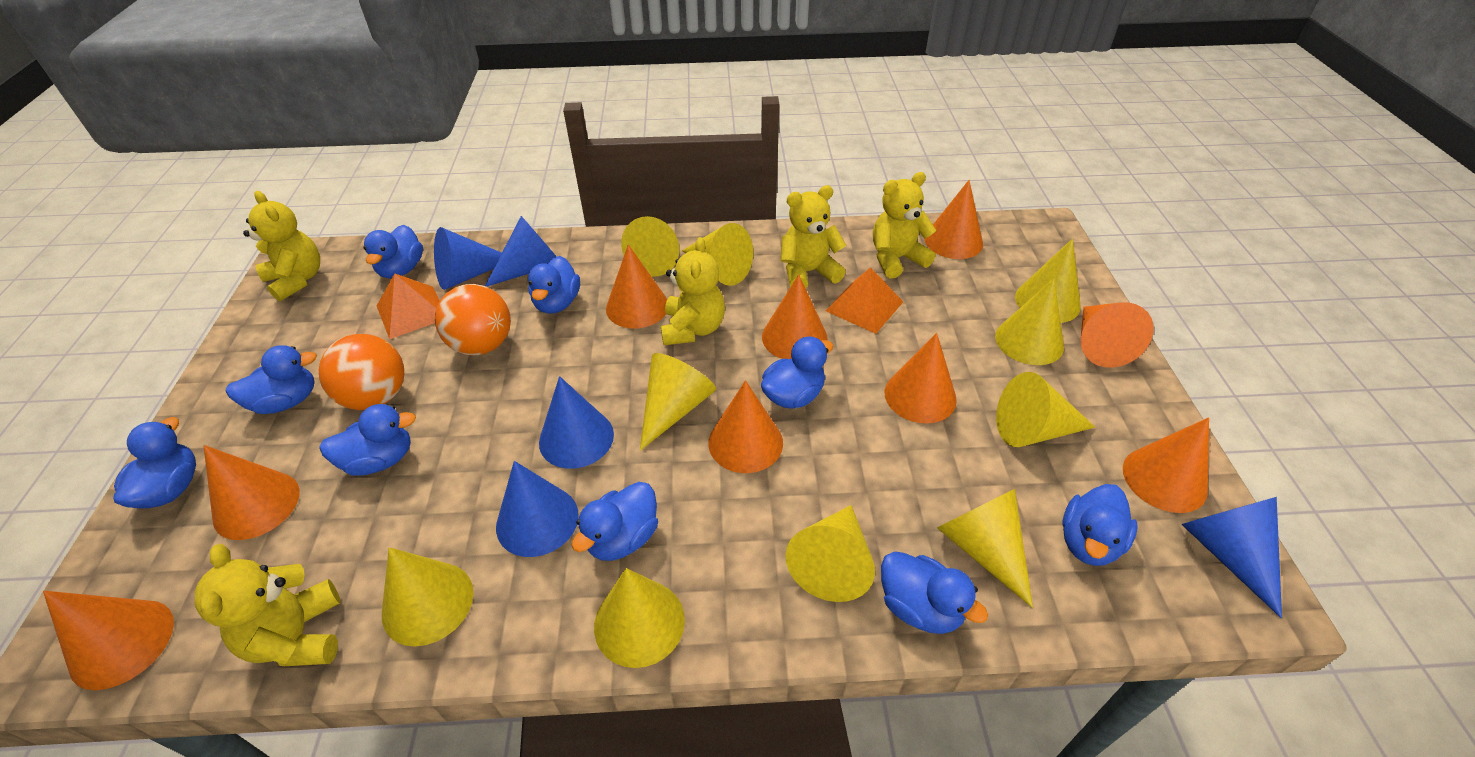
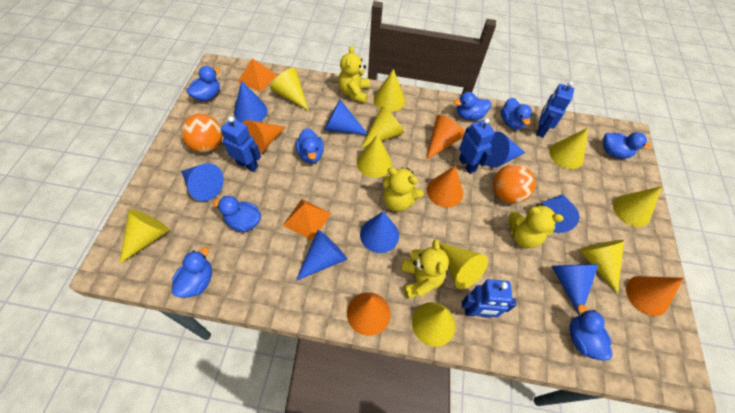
blue cone: [434,227,502,290] [485,216,557,287] [496,461,579,557] [539,376,614,469] [1181,497,1282,618] = 5 -> [181,163,224,201] [234,80,268,123] [296,230,347,281] [324,100,368,135] [360,211,399,253] [487,132,526,168] [542,194,579,233] [552,264,599,316] = 8
blue duck: [113,417,196,508] [225,345,317,414] [319,404,416,476] [363,225,423,279] [528,256,580,314] [571,482,658,561] [761,337,833,409] [881,551,988,634] [1063,484,1138,566] = 9 -> [172,247,212,298] [186,66,220,101] [213,196,261,232] [295,128,324,163] [454,92,491,120] [501,98,532,130] [570,304,612,361] [603,132,651,159] = 8
blue robot: none = 0 -> [221,116,261,172] [459,118,495,174] [462,279,517,318] [536,81,574,137] = 4
orange cone: [43,591,174,690] [203,445,300,540] [606,244,667,328] [708,380,783,473] [762,274,828,359] [885,333,957,423] [925,180,983,259] [1081,302,1154,368] [1123,417,1209,513] = 9 -> [243,120,285,154] [347,292,390,336] [426,115,465,160] [427,165,463,208] [626,276,684,316] = 5
yellow teddy bear: [195,544,340,666] [243,191,320,301] [661,237,725,345] [780,185,847,288] [873,172,936,279] = 5 -> [338,46,370,104] [383,167,424,212] [401,240,449,299] [509,204,563,248] = 4

